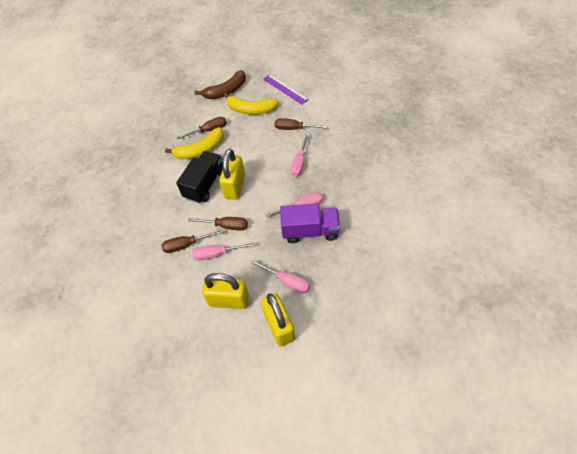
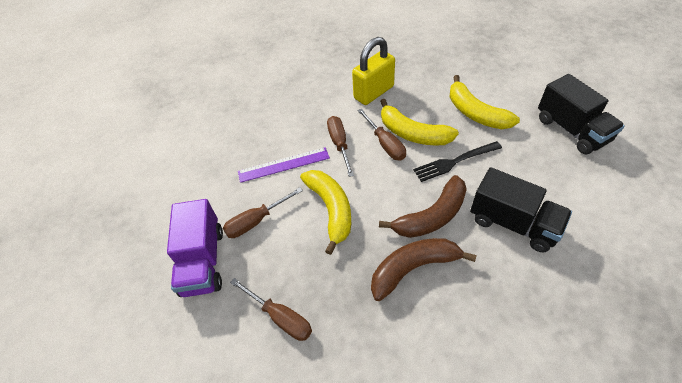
black fork: none = 0 -> [413,141,502,182] = 1
black truck: [176,151,223,203] = 1 -> [470,167,572,252] [538,74,625,154] = 2
brown banana: [194,70,246,99] = 1 -> [371,238,477,301] [379,175,467,238] = 2
pink screwdriver: [192,242,255,261] [251,260,310,294] [265,192,323,217] [290,133,309,177] = 4 -> none = 0
yellow banana: [165,127,224,159] [224,93,279,114] = 2 -> [300,170,351,255] [380,99,459,146] [450,75,520,129] = 3
yellow padlock: [202,273,249,309] [219,149,245,200] [261,293,295,347] = 3 -> [352,37,395,105] = 1

